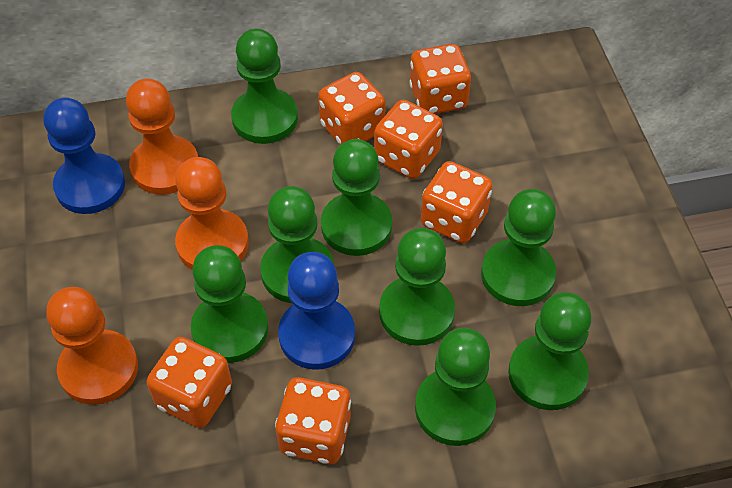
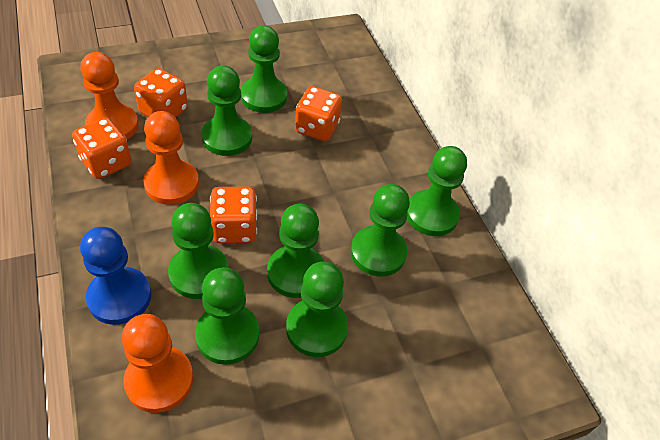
blue pawn: [43,98,125,214] [278,252,355,370] = 2 -> [80,227,151,325] = 1
orange dice: [147,337,232,428] [275,377,351,464] [318,72,386,145] [374,100,443,179] [409,44,471,114] [421,161,492,243] = 6 -> [72,118,131,179] [134,68,188,117] [210,187,257,243] [295,86,342,141] = 4

